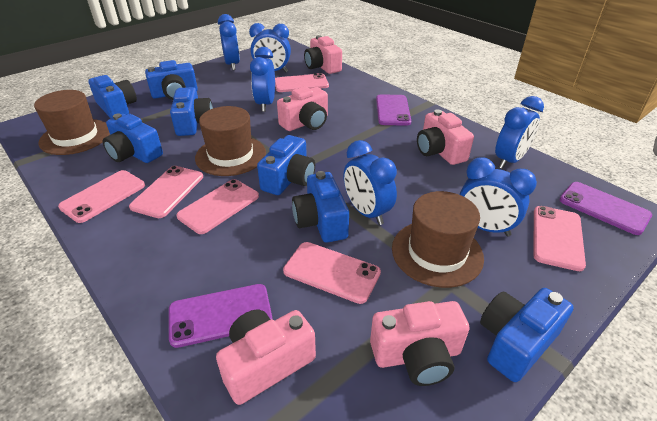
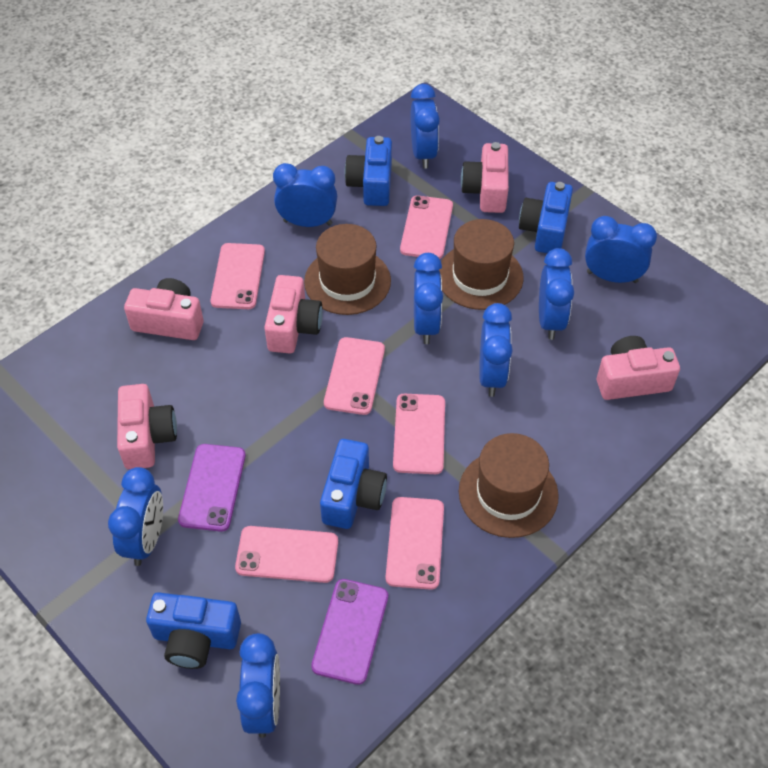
blue camera: [88,75,137,118] [103,114,163,163] [145,60,198,100] [170,87,213,136] [257,135,315,195] [292,171,349,243] [480,288,574,382] = 7 -> [146,592,241,669] [320,439,387,529] [345,136,392,206] [519,182,573,253] = 4
blue clock: [218,14,240,70] [249,23,291,72] [250,47,275,112] [343,140,397,225] [459,157,537,236] [495,96,544,169] = 6 -> [108,467,163,566] [236,633,280,738] [273,163,337,227] [410,84,440,169] [414,253,443,344] [479,303,513,397] [539,248,574,340] [585,216,657,283] = 8
purple phone: [169,284,273,348] [376,94,411,126] [559,182,652,235] = 3 -> [178,444,246,532] [311,579,388,685] = 2

